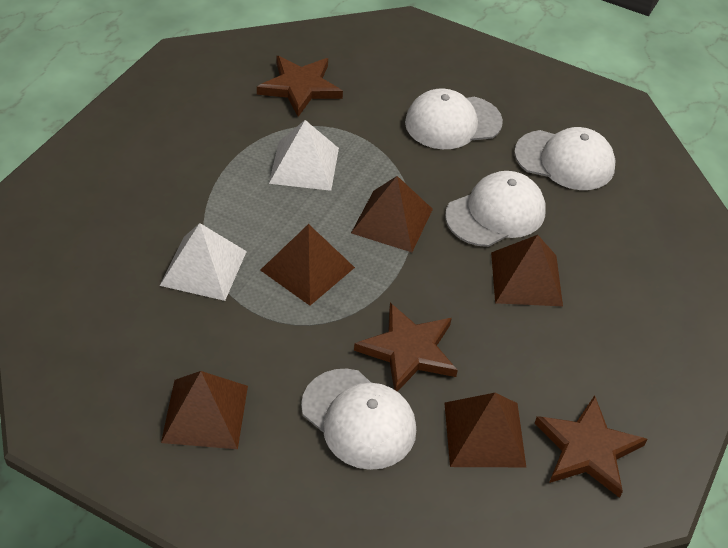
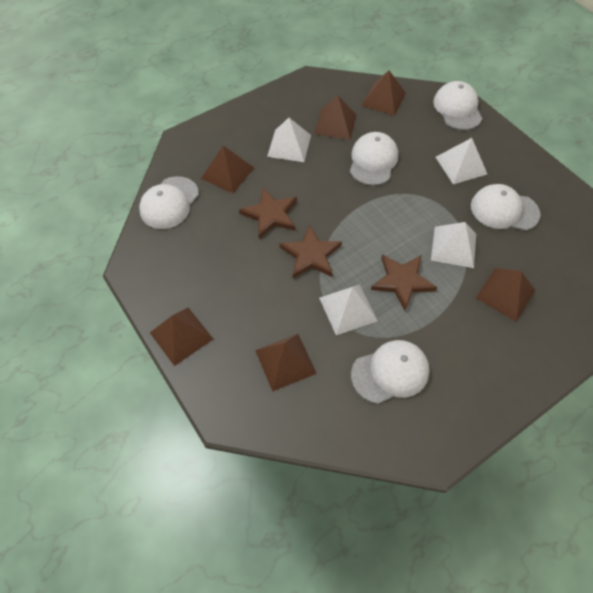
brown pyramid: [161,371,248,449] [260,224,355,306] [351,176,433,252] [444,393,526,467] [491,235,563,306] = 5 -> [150,308,213,366] [201,146,254,193] [255,334,317,392] [314,96,357,140] [361,70,406,116] [476,268,535,322] = 6
white cap: [301,369,416,470] [405,88,503,149] [445,171,546,247] [514,127,615,190] = 4 -> [139,176,199,229] [350,132,398,185] [351,340,430,404] [433,81,482,130] [471,184,541,231] = 5
white pyramid: [160,223,247,301] [269,120,339,191] = 2 -> [267,118,311,162] [319,284,378,335] [431,222,476,268] [436,138,487,184] = 4

